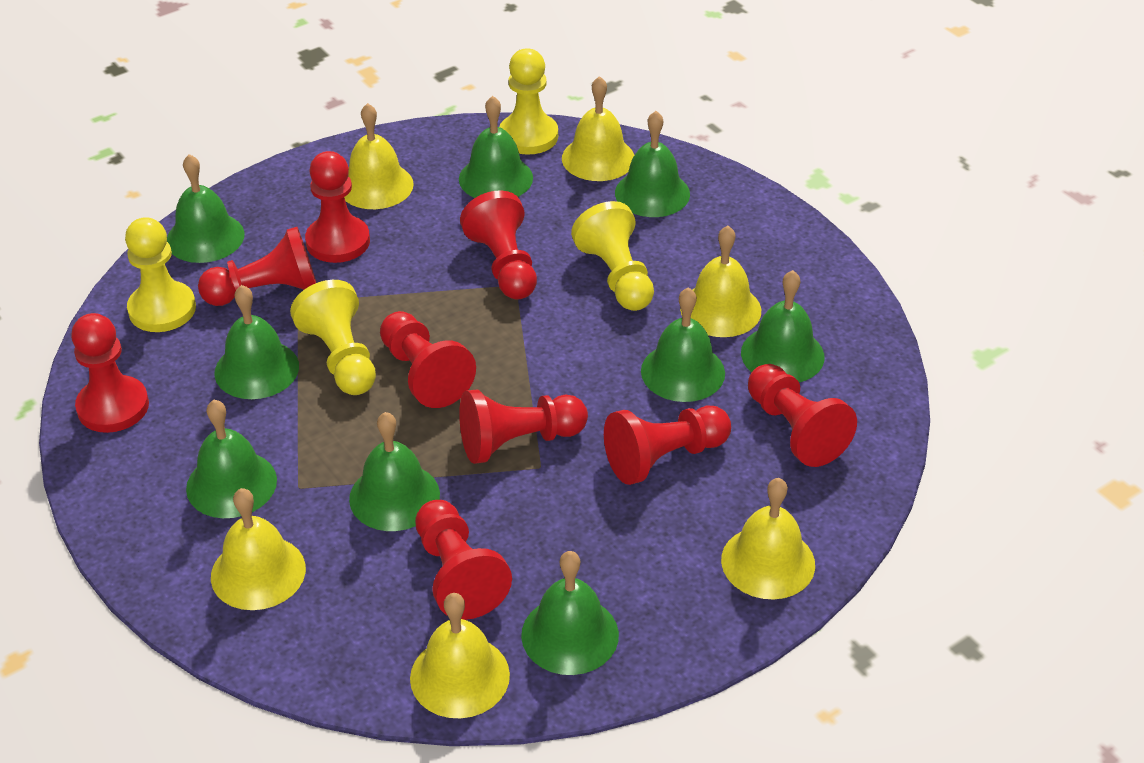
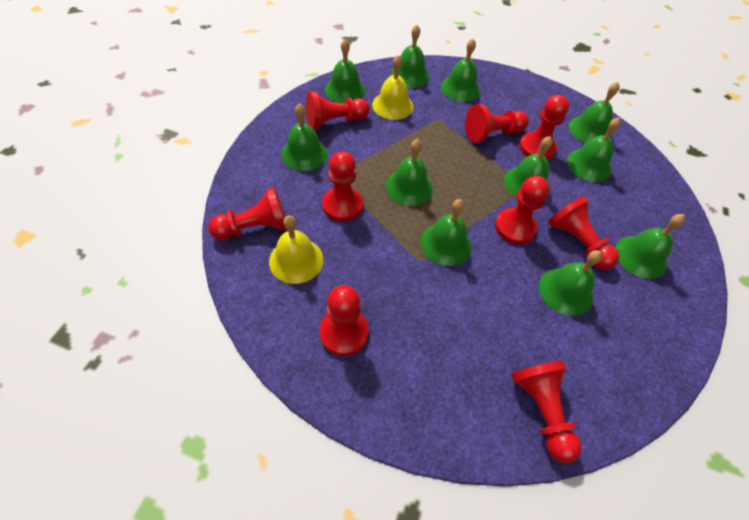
green bell: [167,154,244,263] [186,400,277,518] [215,285,299,399] [349,412,440,531] [459,96,533,198] [521,551,619,675] [615,111,690,217] [641,287,725,402] [741,270,824,382] = 9 -> [282,103,328,171] [325,39,366,104] [386,139,433,206] [391,25,430,88] [420,199,472,266] [441,39,480,102] [504,136,553,197] [539,250,602,316] [567,118,621,182] [569,82,620,143] [615,214,685,279] = 11
yellow bell: [211,488,306,610] [344,103,414,209] [410,593,510,718] [562,76,634,181] [680,226,761,337] [721,478,815,599] = 6 -> [269,215,323,284] [372,55,414,120] = 2
yellow pawn: [125,217,196,332] [290,280,376,395] [499,48,558,155] [571,201,654,311] = 4 -> none = 0

